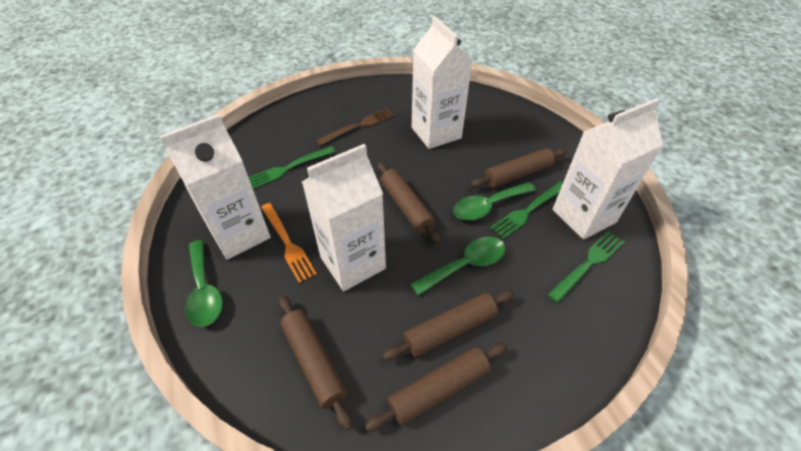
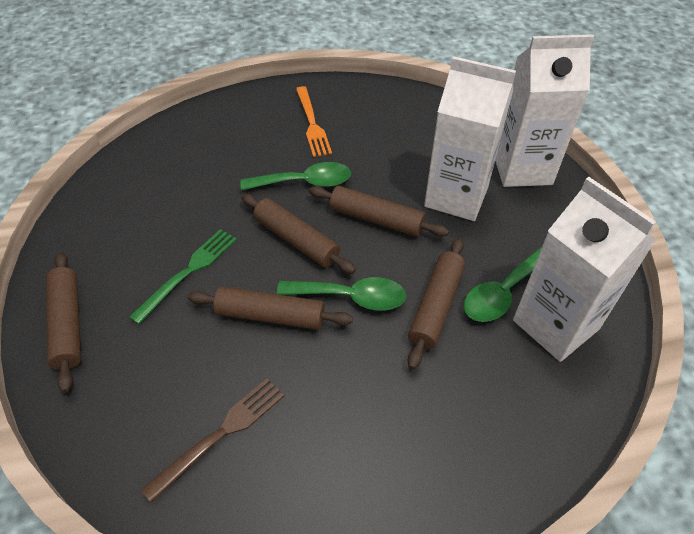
green fork: [249,146,336,189] [491,182,563,239] [548,231,624,303] = 3 -> [129,229,237,324] = 1
white carton: [160,114,271,260] [302,144,386,291] [412,16,472,149] [553,98,663,239] = 4 -> [424,56,516,221] [495,34,594,187] [513,177,656,362] = 3

